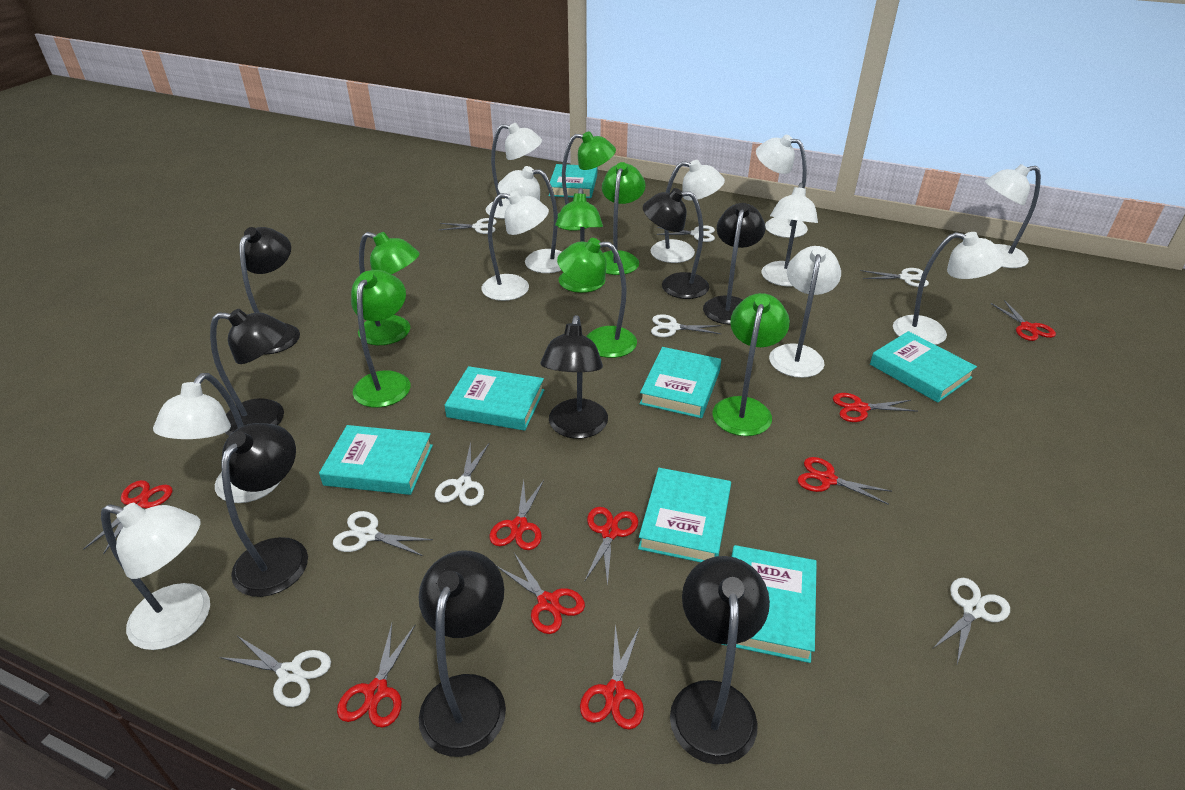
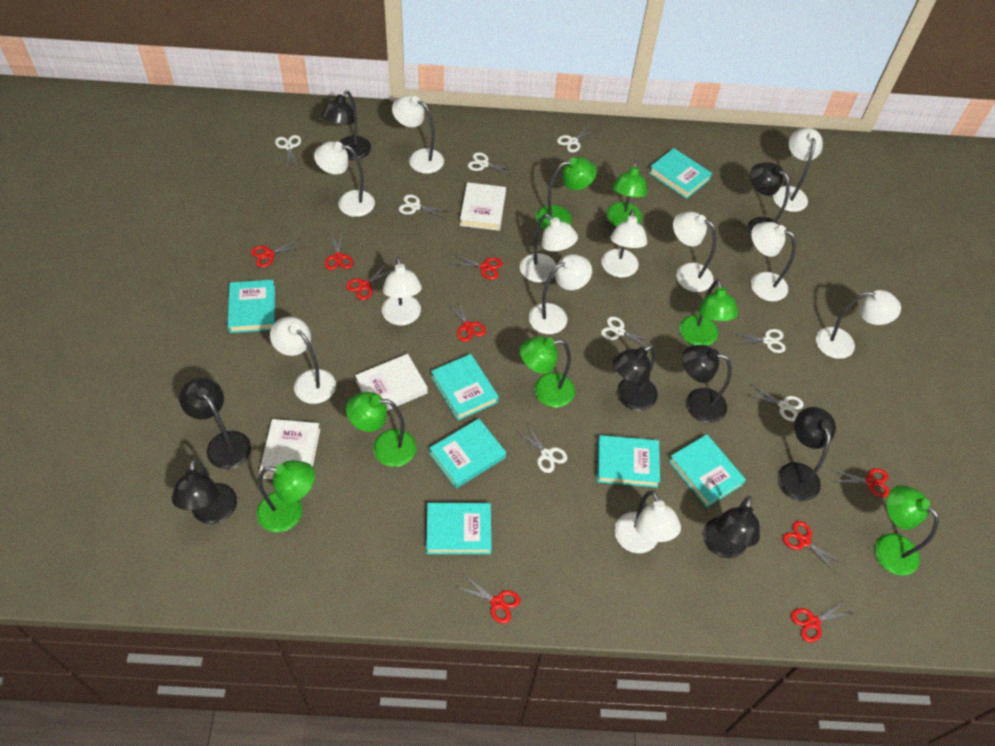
white book: none = 0 -> [259,419,320,479] [355,354,428,411] [460,182,506,231] = 3
white lamp: [101,503,210,650] [153,373,280,503] [482,191,549,301] [486,123,542,219] [498,166,562,273] [650,160,725,263] [756,135,808,238] [762,182,818,287] [769,246,841,378] [893,232,1005,345] [985,164,1041,268] = 11 -> [270,317,336,404] [314,142,375,217] [382,257,422,325] [392,95,444,174] [520,214,578,283] [529,254,592,334] [602,209,647,278] [615,490,681,553] [673,212,716,292] [751,222,796,301] [773,128,823,212] [816,290,901,359] = 12

